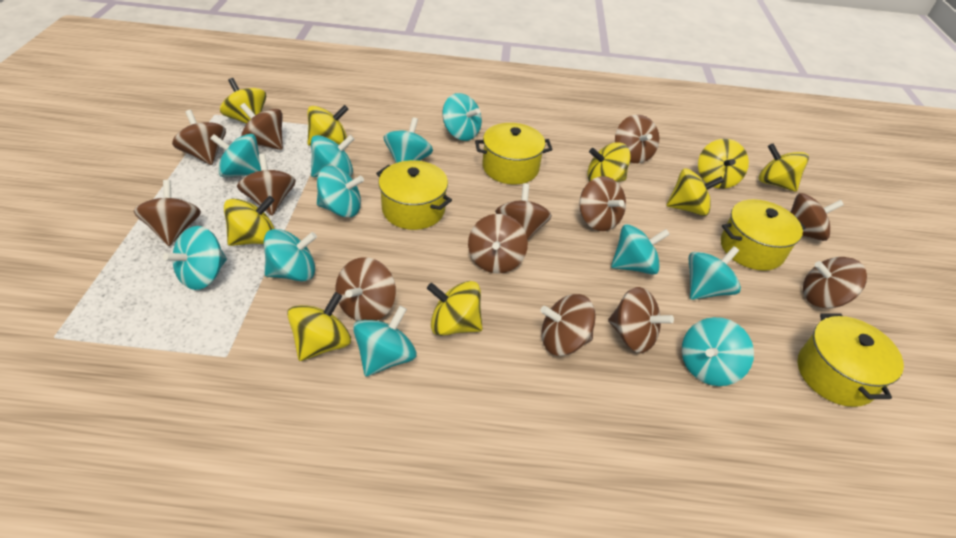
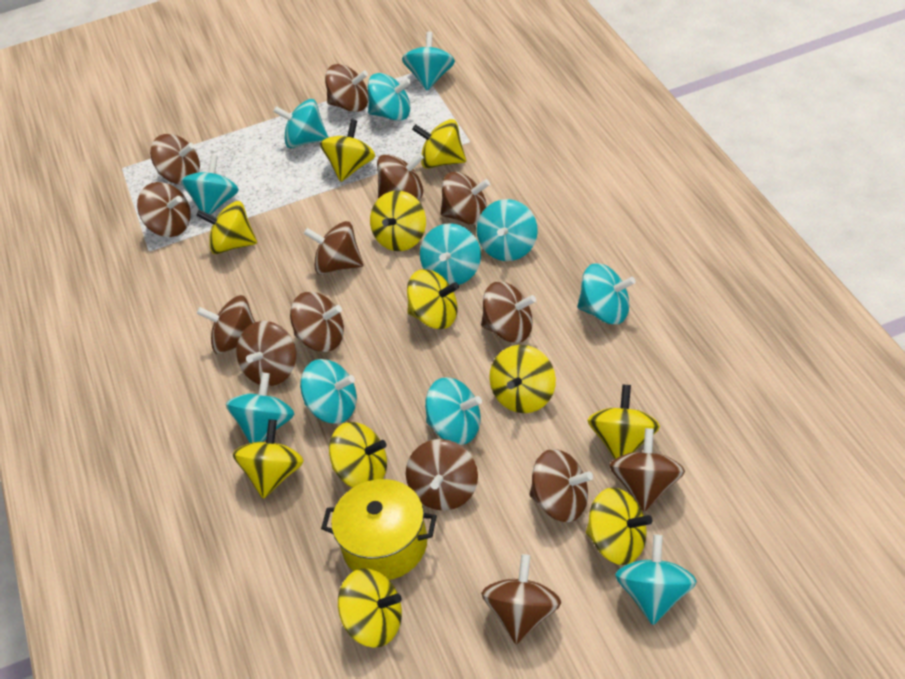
brown spinning top: [134,180,201,246] [172,110,226,165] [237,154,296,215] [240,103,283,150] [336,257,396,321] [468,214,528,274] [495,184,552,240] [540,294,596,356] [579,176,626,231] [608,287,674,353] [615,115,659,163] [790,193,844,241] [803,257,867,308] = 13 -> [137,182,191,237] [150,134,200,185] [196,295,255,354] [237,321,296,386] [290,292,344,352] [304,221,363,275] [325,64,369,112] [377,153,424,199] [406,439,478,511] [441,172,490,225] [481,281,536,343] [481,554,561,644] [529,449,593,522] [609,428,685,512] = 14
yellow pot: [376,160,452,230] [475,123,553,185] [721,199,806,271] [798,313,904,407] = 4 -> [321,479,437,580] = 1
yellow spinning top: [220,78,266,124] [224,196,275,246] [287,292,351,361] [307,105,349,146] [427,281,483,336] [587,142,631,182] [666,168,724,216] [698,139,749,189] [759,144,809,192] = 9 -> [196,201,257,254] [233,419,304,499] [320,119,375,182] [329,422,387,488] [338,568,402,648] [370,191,426,251] [407,269,459,329] [412,119,466,169] [489,345,556,413] [586,488,652,565] [587,384,660,459] = 11

